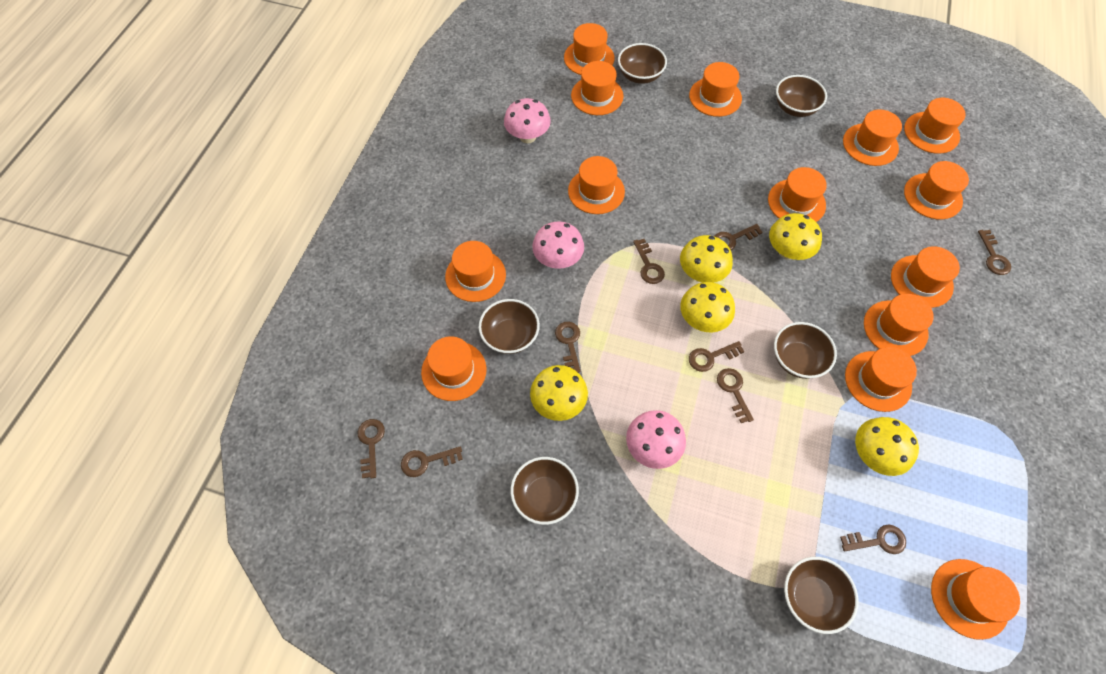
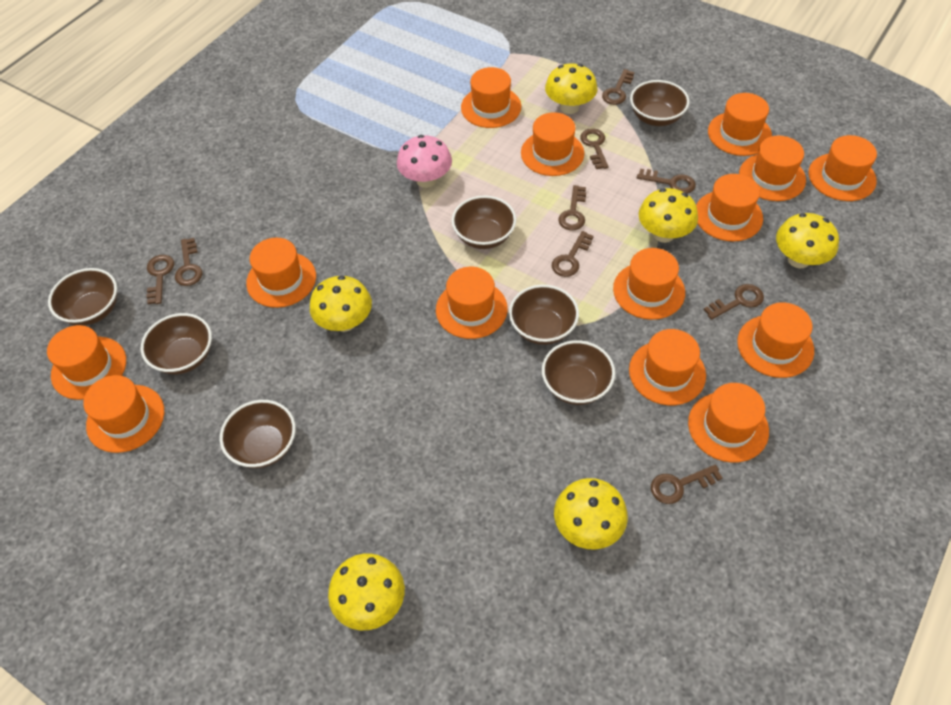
brown bowl: [479,299,540,354] [511,457,579,525] [618,43,667,84] [774,322,837,379] [776,75,827,117] [784,557,858,634] = 6 -> [48,268,117,326] [141,313,212,374] [220,400,296,468] [452,196,516,249] [509,285,579,345] [542,340,615,405] [630,80,689,126] = 7
pink mushroom: [504,98,551,143] [532,221,584,269] [626,410,686,469] = 3 -> [397,135,452,188] = 1
yellow mushroom: [530,365,588,421] [680,235,733,283] [680,282,735,332] [769,213,822,260] [855,417,919,476] = 5 -> [310,276,372,332] [328,553,405,630] [545,63,597,114] [554,478,628,550] [639,188,698,243] [776,213,839,268] = 6

